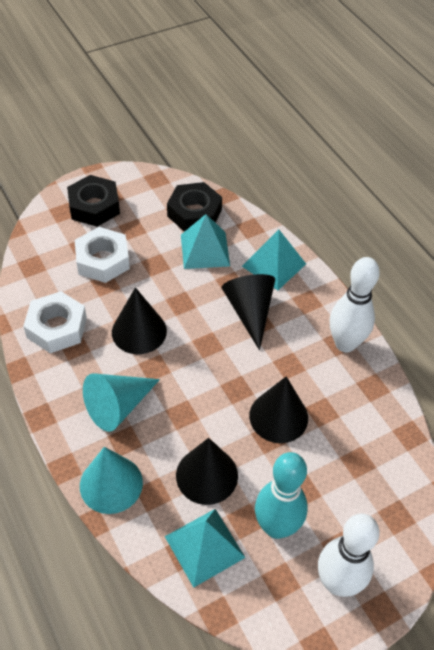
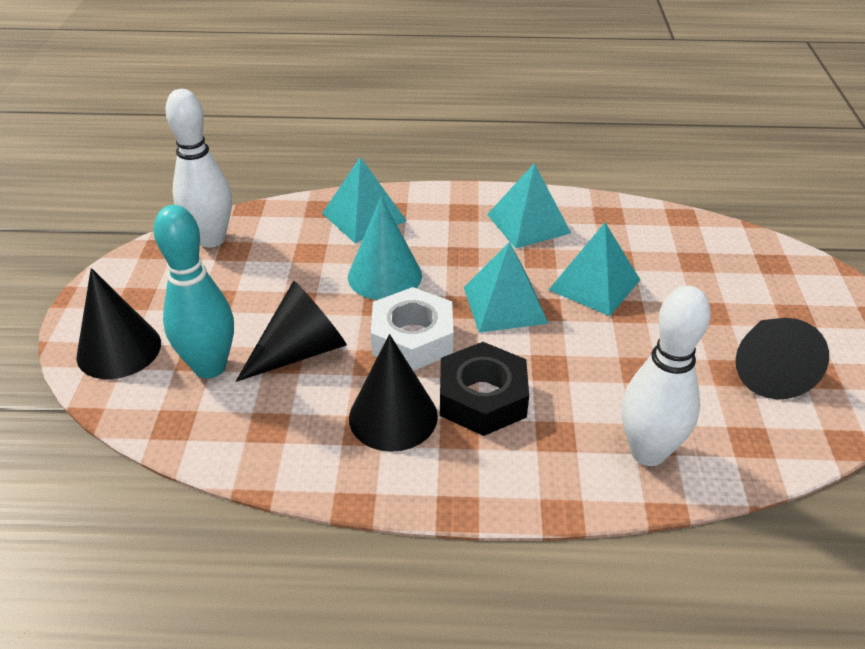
black nut: [67,175,120,227] [167,182,222,232] = 2 -> [440,342,529,436] = 1
turquoise cone: [80,447,143,514] [83,373,160,432] = 2 -> [348,197,422,300] = 1
turquoise pyramid: [165,509,246,588] [181,214,230,269] [242,229,306,290] = 3 -> [322,157,407,243] [464,242,548,333] [487,163,571,249] [549,223,640,316] = 4
white nut: [23,291,87,353] [75,227,130,283] = 2 -> [371,287,453,371] = 1

